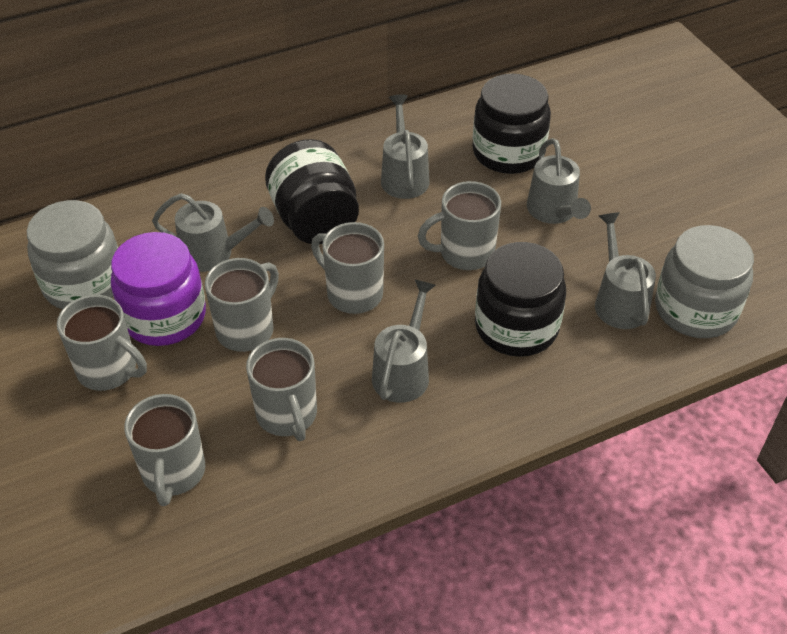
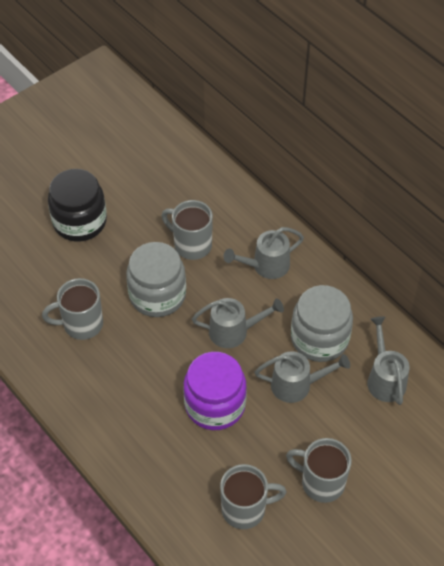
black jar: [265,139,359,244] [472,74,551,174] [475,242,566,357] = 3 -> [48,169,107,242] = 1
grey mug: [57,295,147,391] [124,394,205,506] [205,258,279,352] [246,338,317,441] [311,222,384,314] [418,181,501,270] = 6 -> [42,278,103,340] [162,200,213,260] [220,464,286,529] [286,438,352,503] = 4
grey watering can: [152,193,274,272] [372,280,436,403] [381,95,429,199] [527,138,591,224] [595,212,656,329] = 5 -> [192,298,284,348] [224,227,304,279] [255,351,350,403] [367,316,409,405] = 4

